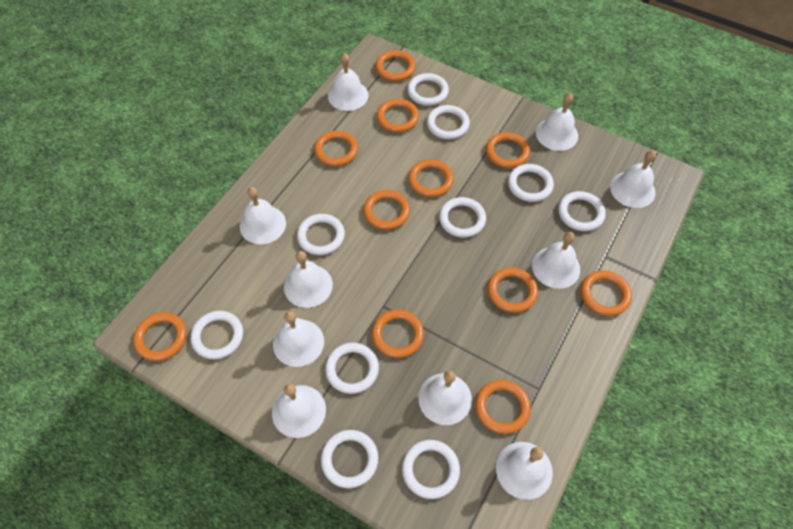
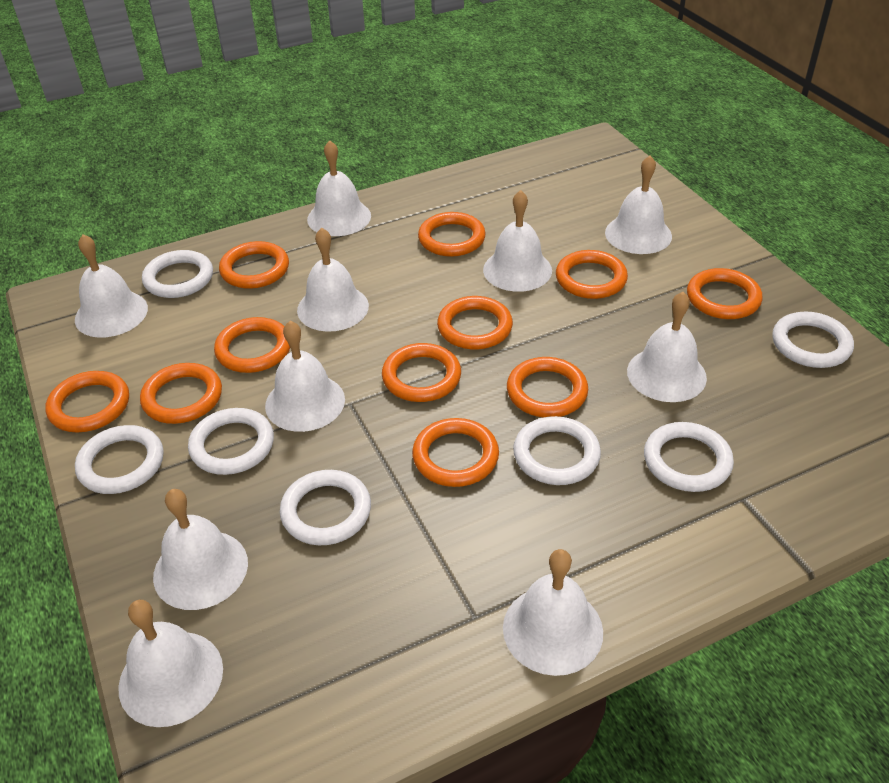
white ring: [191,311,243,359] [297,214,345,255] [321,430,378,488] [325,343,379,394] [402,440,460,499] [407,73,449,106] [427,105,470,139] [439,197,486,238] [508,164,554,202] [558,191,606,231] = 10 -> [75,425,164,494] [142,250,213,298] [188,408,274,475] [280,470,371,545] [513,416,601,485] [644,422,734,492] [772,312,854,368] = 7

